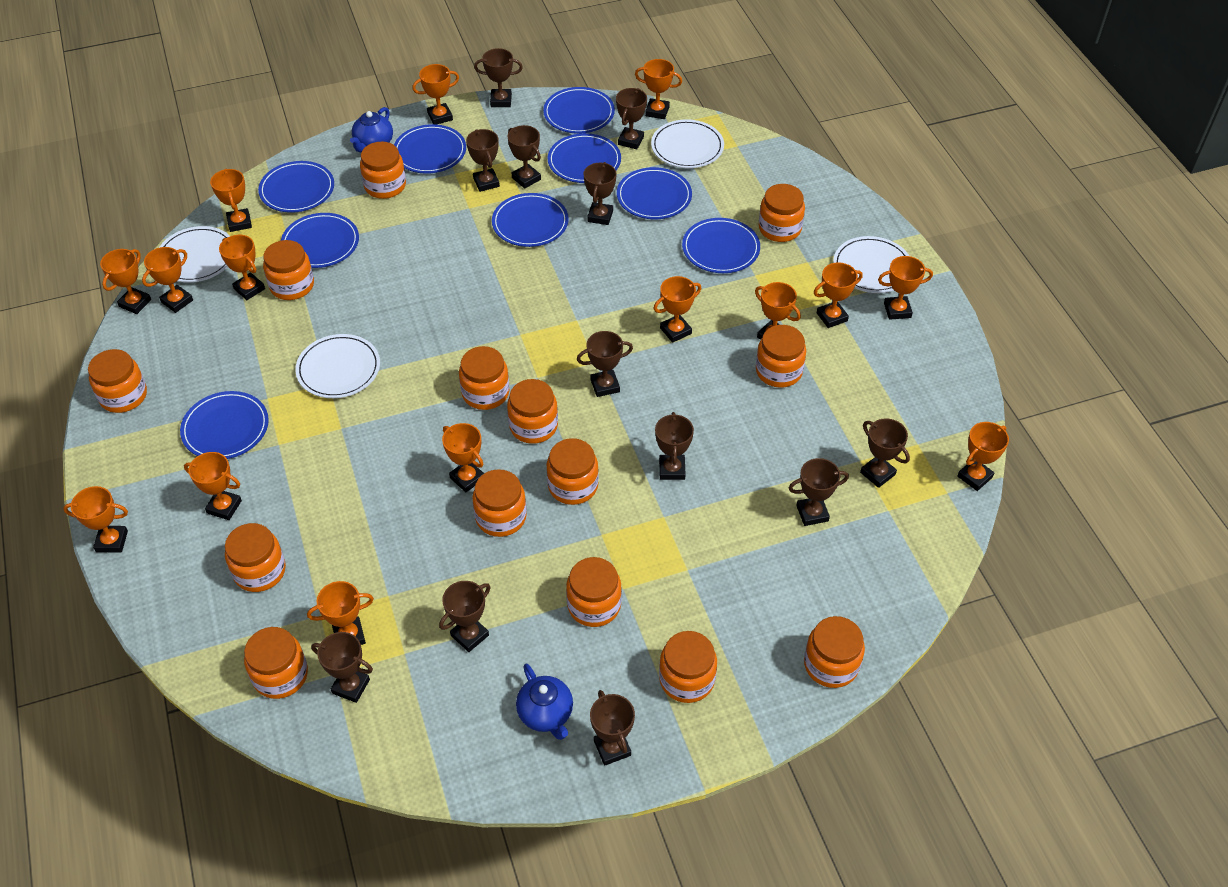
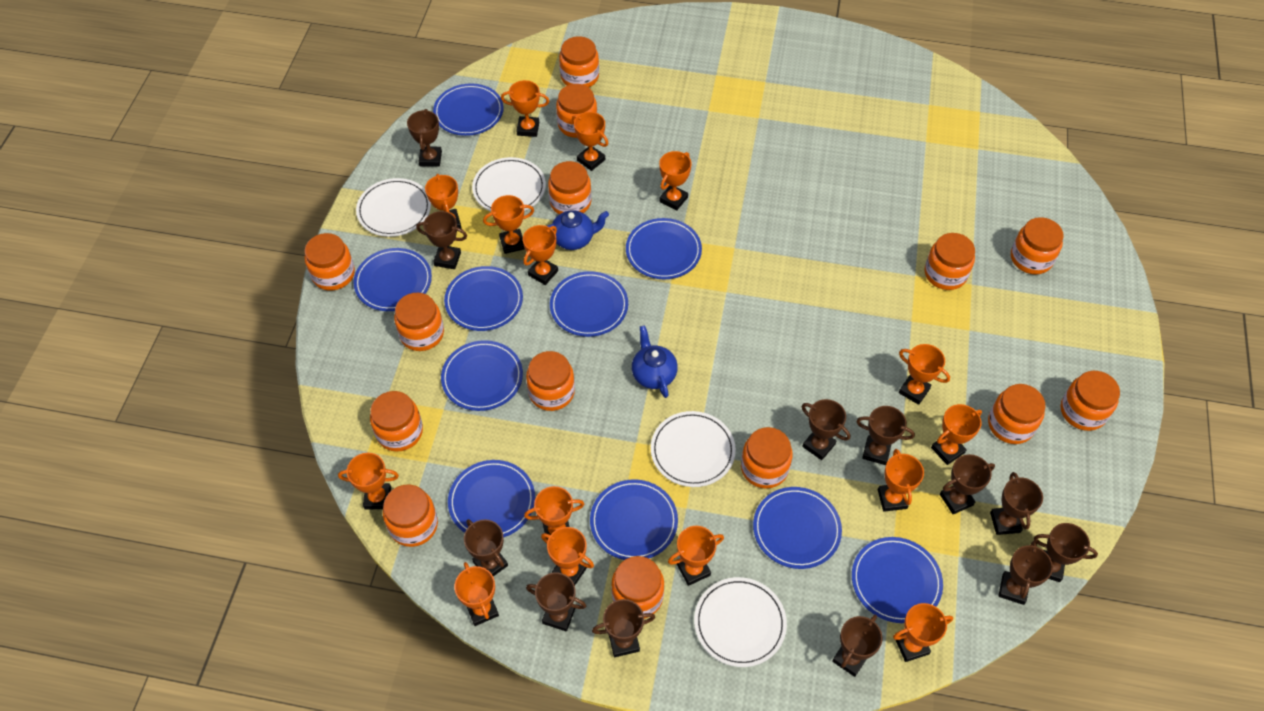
blue plate: [180,391,269,459] [258,161,334,213] [281,213,359,268] [394,124,466,174] [492,193,569,247] [543,87,615,134] [548,133,621,183] [617,167,692,219] [682,218,760,273] = 9 -> [354,248,432,311] [433,84,504,136] [441,340,523,411] [444,266,523,331] [448,460,535,538] [550,271,628,337] [590,479,678,560] [626,218,702,279] [753,487,842,569] [852,537,943,623] = 10

